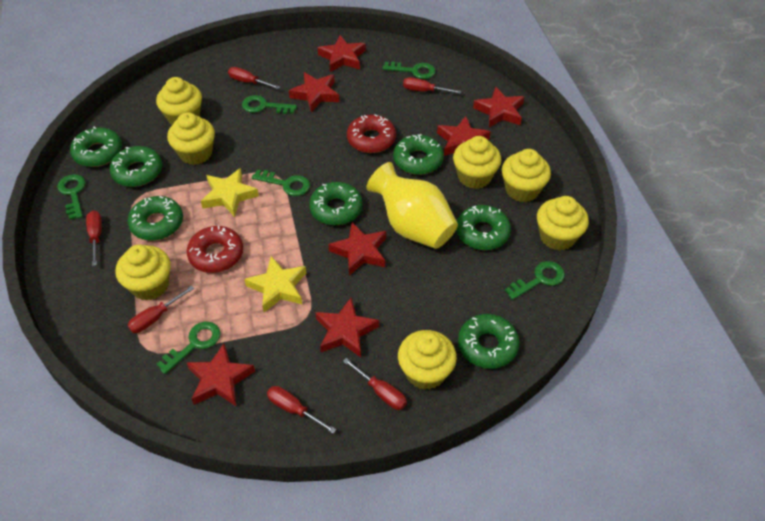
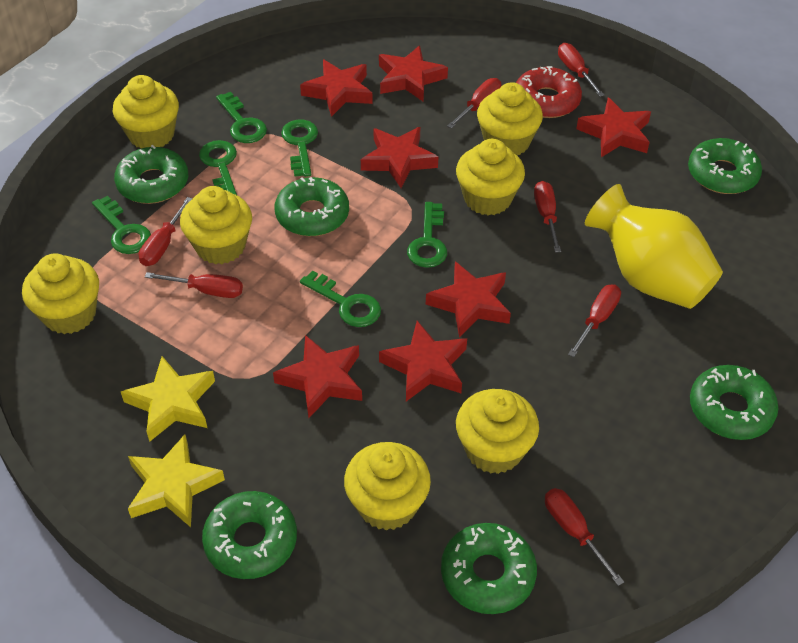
green donut: [70,127,122,167] [110,146,162,187] [128,196,183,241] [309,182,363,225] [393,134,444,175] [456,205,511,250] [458,314,519,369] = 7 -> [114,145,188,204] [202,491,297,579] [275,177,349,236] [441,523,537,614] [688,138,762,194] [690,365,778,440] = 6
red donut: [187,226,243,273] [347,114,396,153] = 2 -> [516,66,582,118] = 1
red screwdriver: [86,211,102,266] [128,286,194,333] [228,67,280,89] [267,386,336,434] [343,358,407,410] [403,77,461,94] = 6 -> [139,197,193,266] [145,272,243,298] [447,78,501,129] [534,181,561,253] [545,488,624,586] [558,43,604,97] [568,284,621,357] = 7

